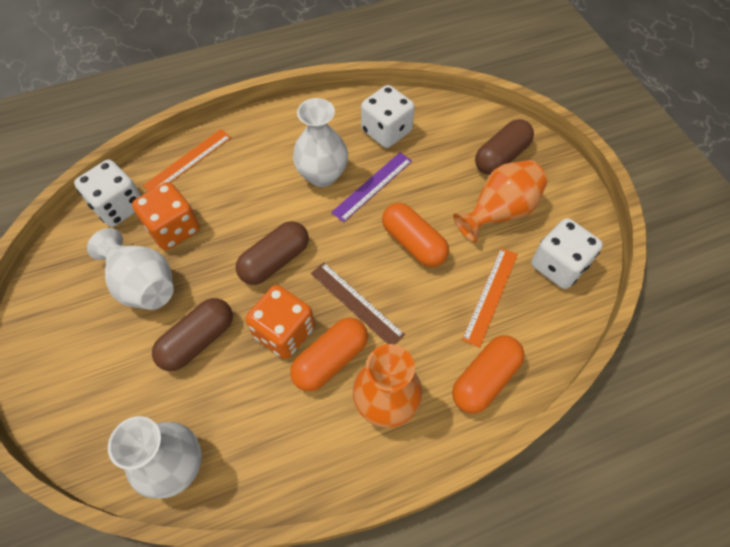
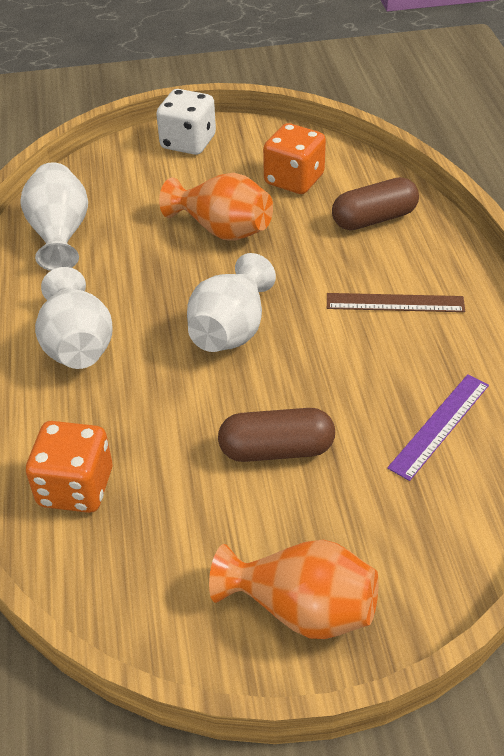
brown capsule: [152,298,233,371] [236,221,309,285] [475,119,534,175] = 3 -> [218,408,335,462] [332,177,419,230] = 2
orange capsule: [290,318,368,391] [382,203,449,267] [452,335,525,414] = 3 -> none = 0
orange ruler: [143,129,231,192] [462,248,518,348] = 2 -> none = 0
white dice: [74,160,142,227] [361,85,415,148] [531,218,603,289] = 3 -> [156,89,216,155] = 1

